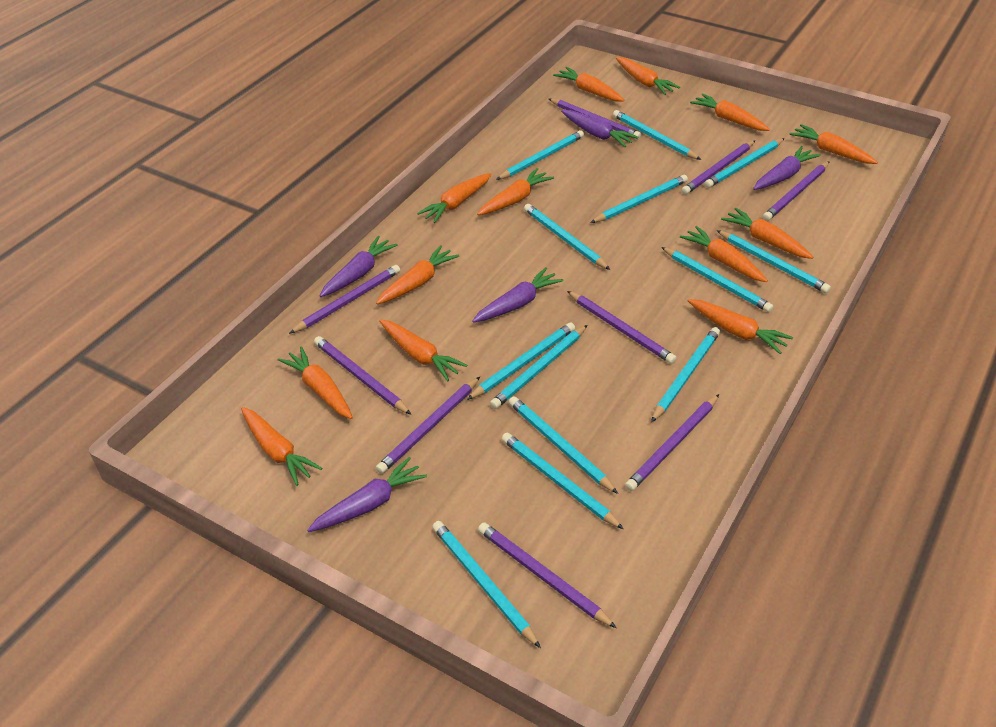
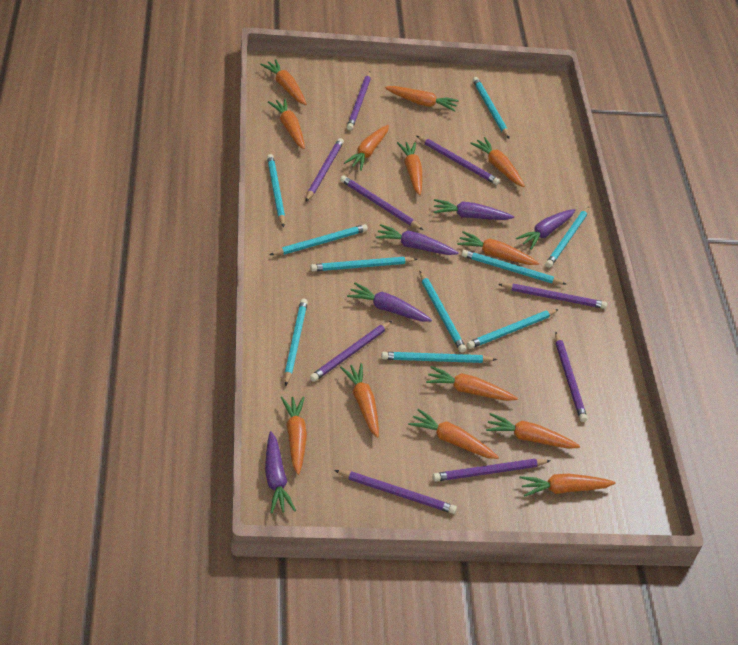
turquoise pencil: [432,521,541,648] [467,322,575,400] [490,325,587,409] [496,130,584,180] [502,433,624,529] [509,396,618,494] [524,204,610,270] [590,175,688,223] [613,110,701,160] [651,327,720,422] [661,247,773,312] [704,138,785,188] [716,230,831,293] = 13 -> [267,154,285,227] [270,224,368,255] [284,299,308,386] [310,257,417,271] [381,352,497,363] [420,271,466,353] [461,250,566,284] [467,309,559,349] [473,77,510,139] [546,207,589,268] = 10

